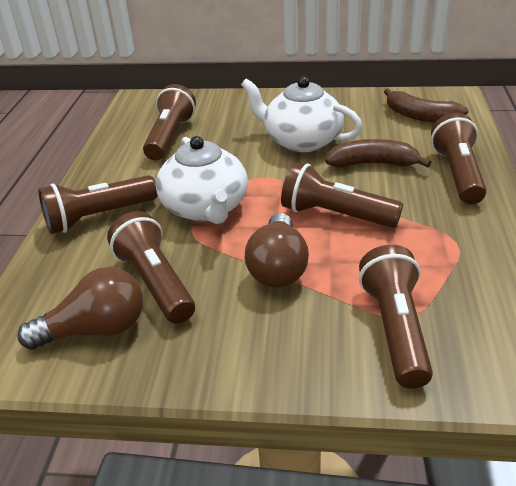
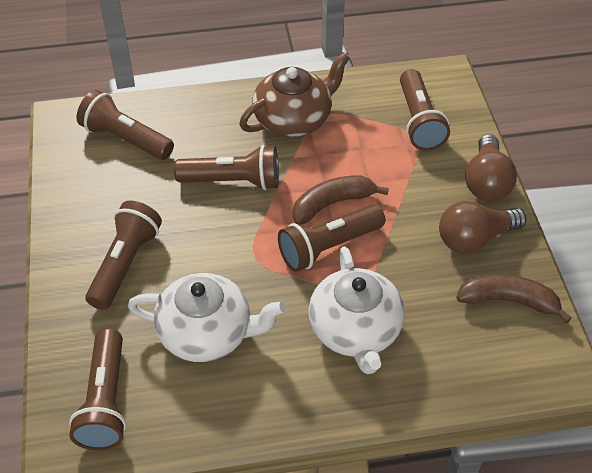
brown teapot: none = 0 -> [239,52,350,137] = 1

